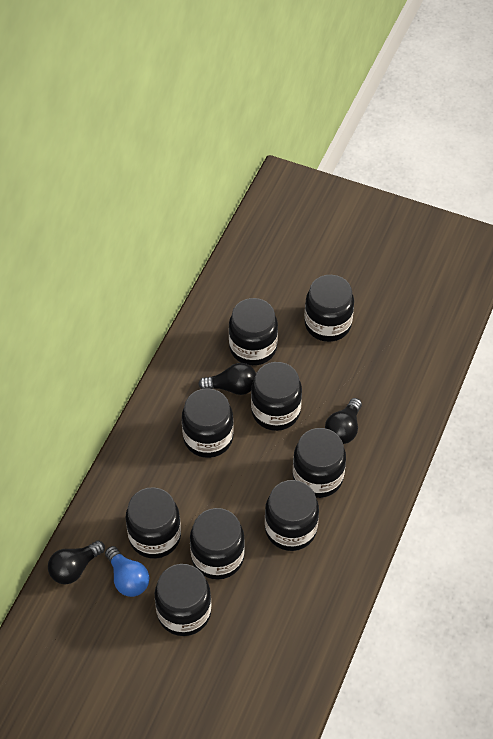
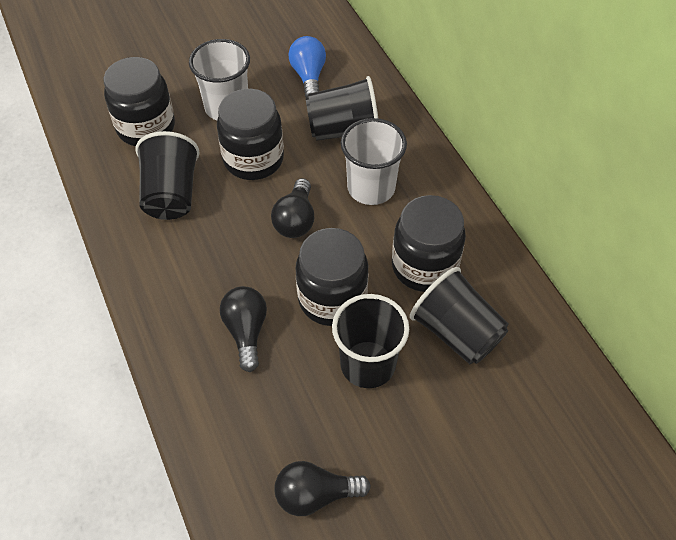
black cup: none = 0 -> [135,131,199,220] [306,76,378,141] [332,294,409,388] [410,267,509,364] = 4
black jar: [126,487,181,559] [154,564,212,636] [182,388,234,458] [190,508,245,580] [229,298,278,366] [251,362,302,431] [265,480,319,551] [293,428,346,498] [305,275,354,342] = 9 -> [103,57,175,146] [217,89,284,180] [296,228,368,326] [392,195,466,292] = 4
white cup: none = 0 -> [189,39,250,120] [341,118,407,205] = 2

